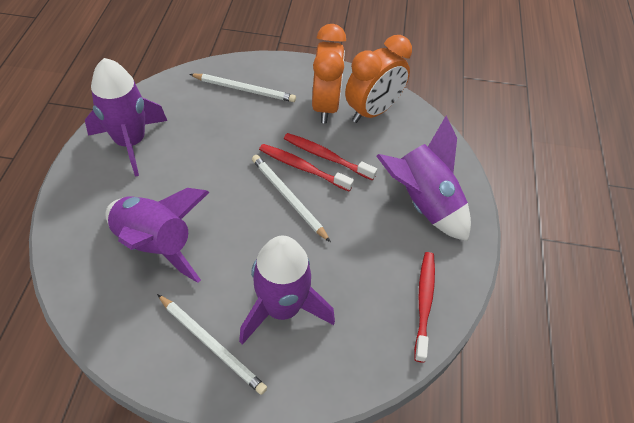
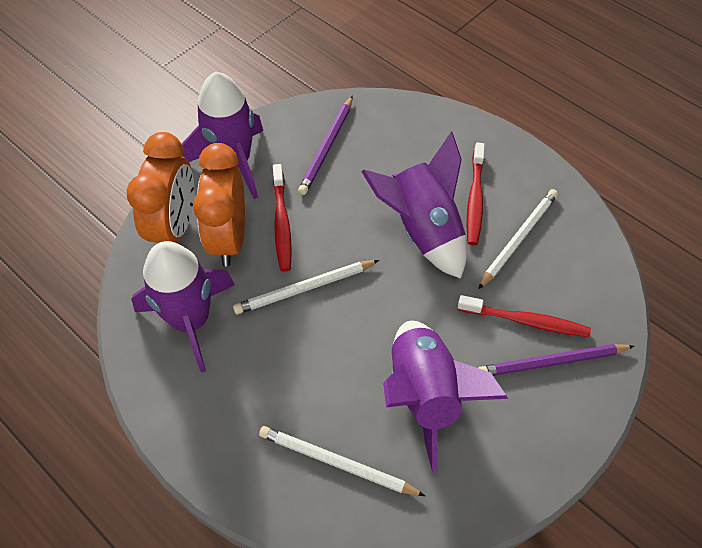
purple pencil: none = 0 -> [298,96,353,195] [479,344,634,376] = 2

